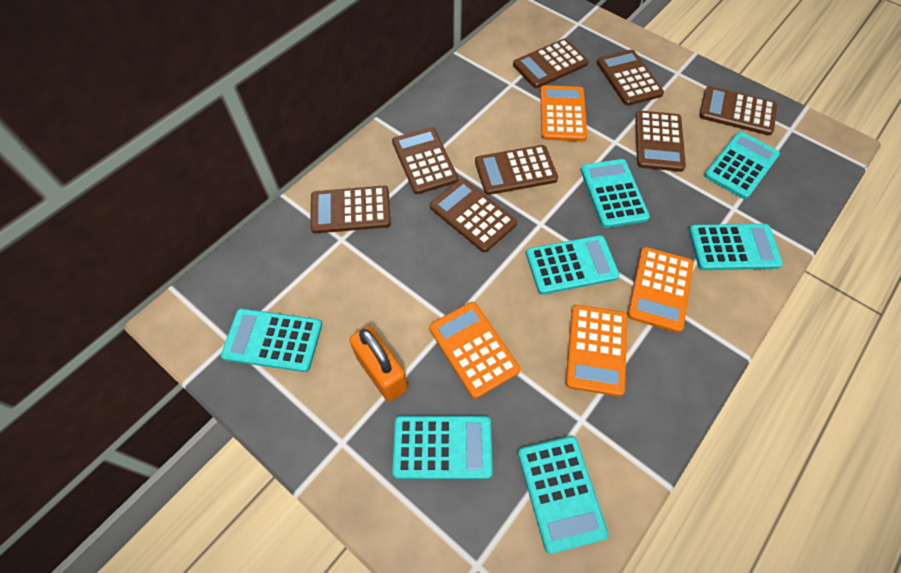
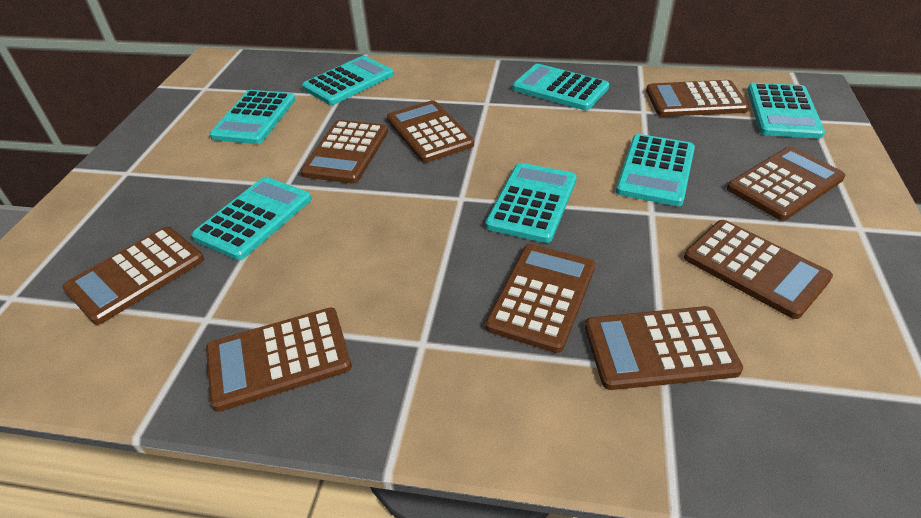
brown calculator: [310,186,391,234] [392,127,458,194] [430,179,517,252] [475,145,558,195] [513,39,589,88] [597,49,664,106] [635,111,686,172] [699,86,777,135] = 8 -> [62,227,204,325] [206,307,352,412] [300,120,388,184] [387,100,474,163] [485,244,595,353] [585,306,743,390] [646,80,749,117] [684,220,833,319] [727,147,845,221] = 9
orange calculator: [429,302,521,399] [540,85,587,141] [566,305,627,397] [628,247,694,333] = 4 -> none = 0
orange padlock: [349,326,408,402] = 1 -> none = 0

